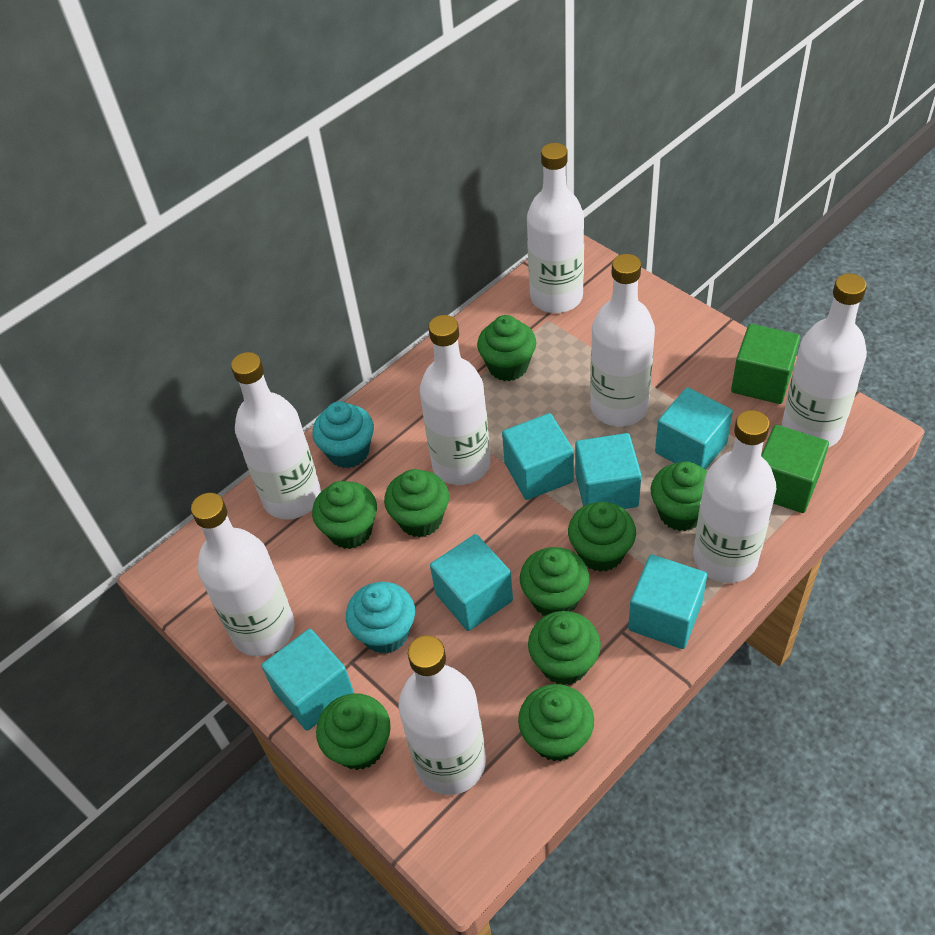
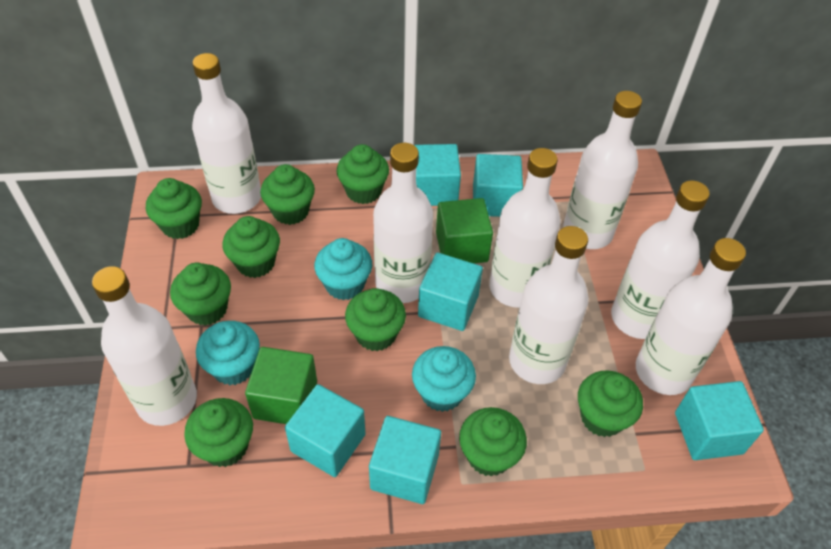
turquoise cupcake: [312,401,374,468] [346,582,415,654] = 2 -> [196,321,260,385] [314,238,372,300] [412,346,476,412] = 3

